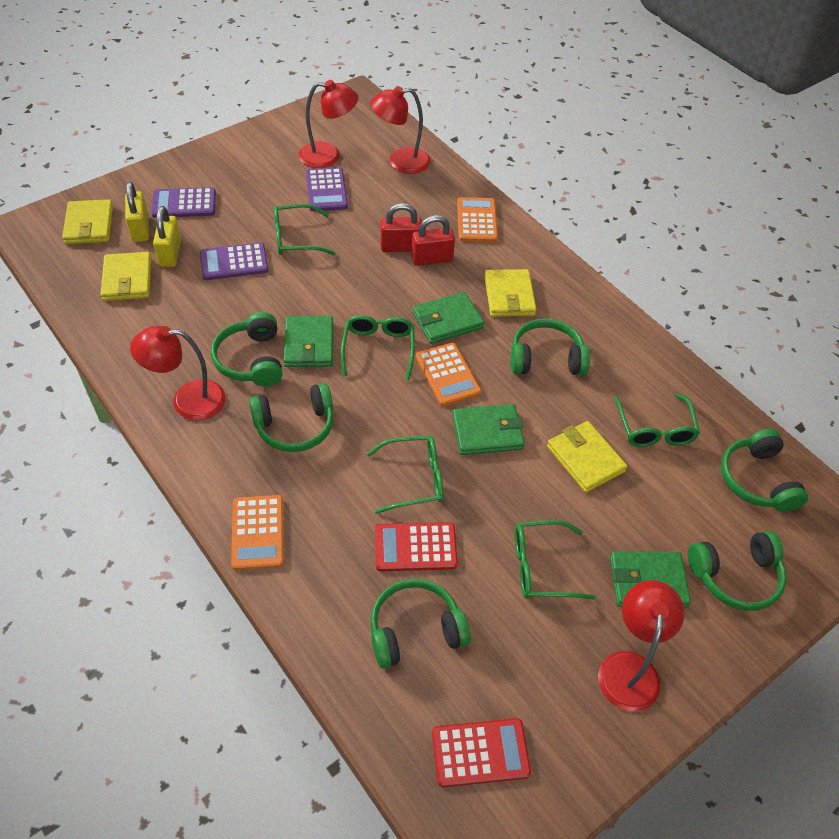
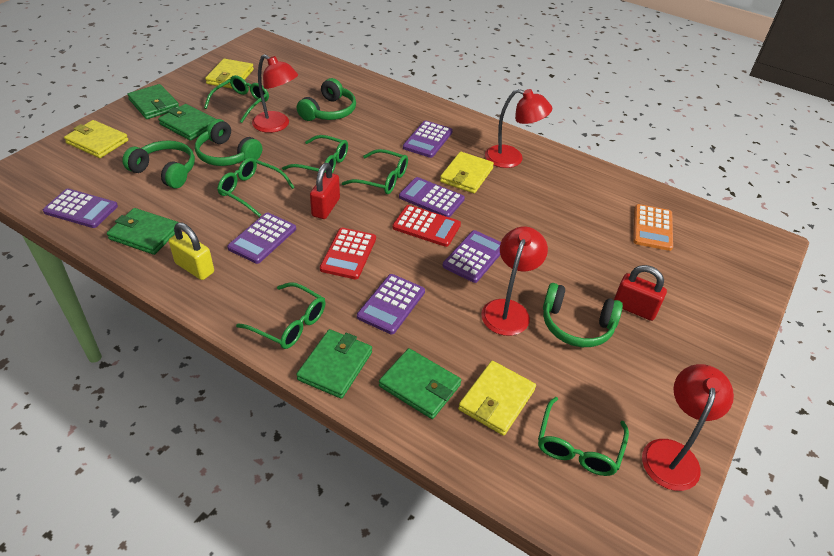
green glasses: [274,204,335,255] [341,315,415,380] [366,435,444,514] [515,520,596,599] [614,393,700,447] = 5 -> [204,75,269,123] [217,158,295,217] [236,282,325,349] [282,135,348,174] [342,149,408,194] [538,397,629,476] = 6
green headphones: [211,312,283,387] [249,383,334,452] [370,578,470,668] [511,318,590,375] [688,531,787,611] [721,429,808,512] = 6 -> [122,140,195,189] [195,119,262,166] [297,78,356,121] [543,283,623,347] = 4
green wallet: [283,316,333,367] [413,292,484,344] [452,404,525,455] [610,551,691,607] = 4 -> [107,208,179,255] [127,84,179,119] [158,104,216,141] [296,329,372,399] [379,348,461,419] = 5
orange calculator: [231,495,284,571] [416,343,481,407] [457,197,498,242] = 3 -> [633,204,673,251] = 1
purple calculator: [151,187,216,218] [200,242,268,280] [306,167,348,211] = 3 -> [43,189,118,228] [227,212,296,264] [357,274,425,334] [399,177,465,217] [403,120,453,158] [443,230,501,283] = 6
yellow padlock: [125,182,149,242] [153,206,181,267] = 2 -> [169,222,214,280] = 1

